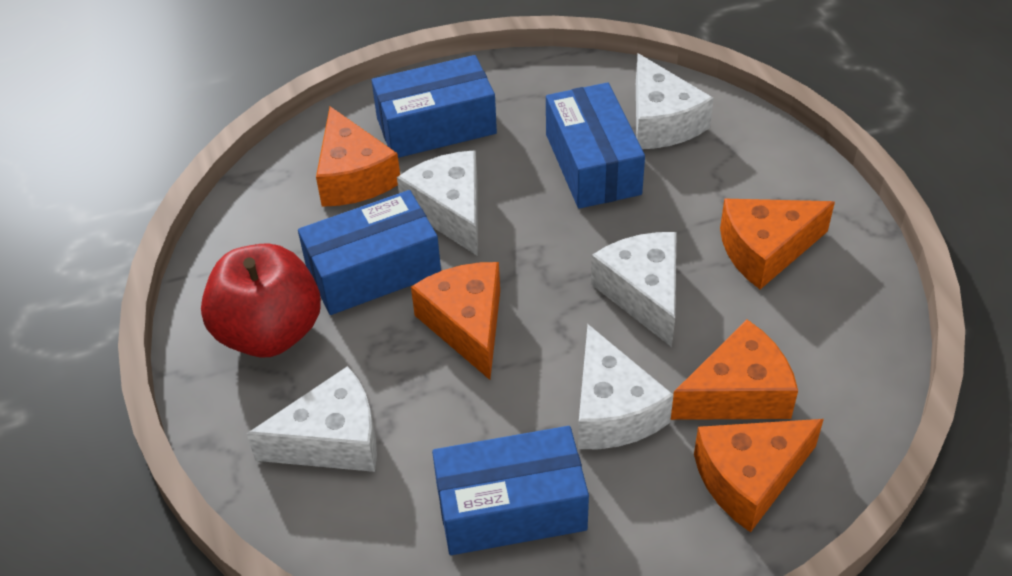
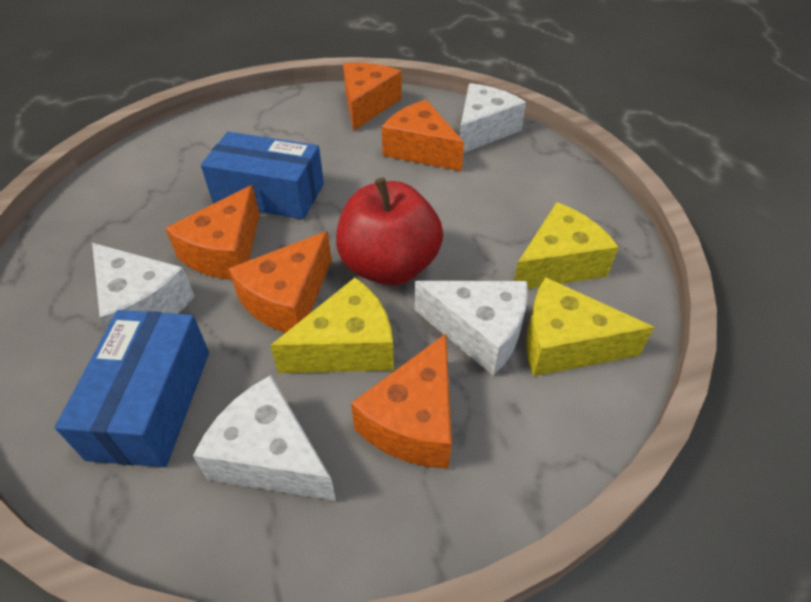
blue box: [298,190,441,315] [371,55,497,158] [432,426,589,555] [546,82,645,209] = 4 -> [55,310,209,467] [201,132,324,219] = 2
white cheese: [247,366,377,472] [397,150,478,256] [578,324,674,449] [591,232,677,347] [636,53,714,149] = 5 -> [92,243,195,328] [193,375,336,501] [415,281,528,376] [460,83,526,153] = 4
yellow cheese: none = 0 -> [270,278,394,373] [514,202,619,289] [526,277,654,376] = 3

